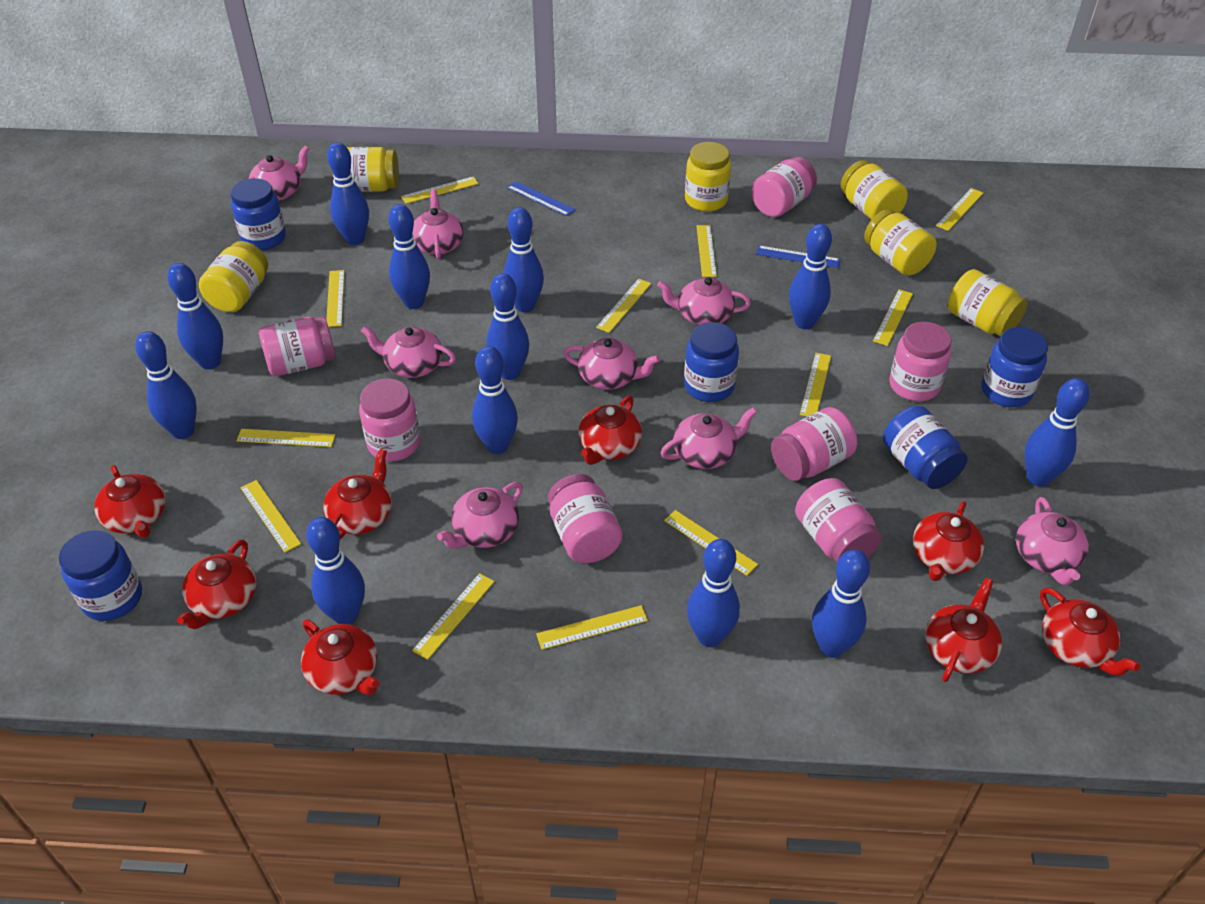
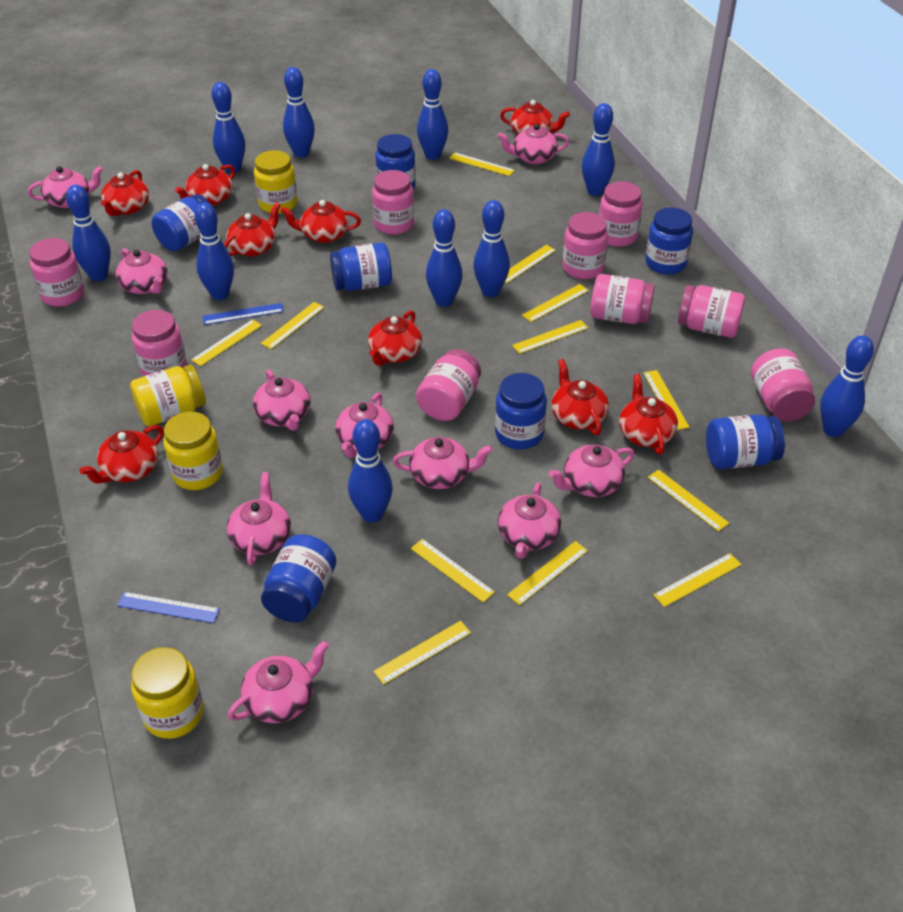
blue bowling pin: [135,331,197,439] [167,263,223,369] [306,517,365,625] [327,142,369,245] [388,204,430,309] [472,346,518,454] [486,273,529,380] [503,207,544,312] [687,539,740,647] [789,224,832,329] [812,549,870,658] [1025,378,1089,487] = 12 -> [66,185,111,281] [194,203,234,300] [212,82,245,173] [283,67,315,158] [348,419,393,523] [417,69,448,160] [426,209,463,307] [473,200,510,297] [582,103,615,196] [820,335,874,437] = 10
blue jar: [59,530,142,621] [231,178,286,250] [684,322,739,402] [883,406,968,489] [982,327,1048,407] = 5 -> [151,194,212,251] [261,534,336,622] [330,242,392,291] [375,134,416,189] [495,373,547,449] [645,207,693,274] [706,414,785,469] = 7
pink jar: [259,316,336,376] [359,378,420,461] [548,474,623,563] [751,157,817,217] [771,407,857,481] [795,478,882,562] [889,322,952,401] = 7 -> [29,238,84,307] [132,310,187,377] [372,170,414,235] [416,349,481,421] [563,212,608,279] [590,274,655,324] [599,181,642,247] [678,285,745,338] [751,348,815,422] = 9
pink teapot: [249,146,309,201] [361,326,456,378] [413,190,464,260] [437,482,523,549] [563,338,660,390] [657,277,751,325] [661,408,757,469] [1016,497,1089,585] = 8 -> [28,166,103,208] [115,248,167,294] [227,472,291,566] [228,641,329,723] [253,370,310,431] [335,393,394,458] [393,437,493,489] [498,124,569,164] [498,483,561,559] [549,445,634,497] = 10
red teapot: [94,465,166,538] [177,539,256,629] [301,620,379,695] [323,449,392,539] [578,396,642,465] [913,501,984,581] [925,578,1002,682] [1040,587,1140,676] = 8 -> [80,425,164,483] [101,170,149,216] [175,164,235,206] [224,202,281,257] [280,200,361,243] [368,310,422,366] [500,100,570,135] [551,359,609,435] [619,374,678,455] = 9
yellow jar: [199,241,268,312] [347,147,399,192] [685,142,731,212] [841,160,908,220] [864,209,937,276] [947,269,1027,336] = 6 -> [130,365,206,426] [131,647,204,739] [163,412,223,490] [254,150,298,214] = 4

